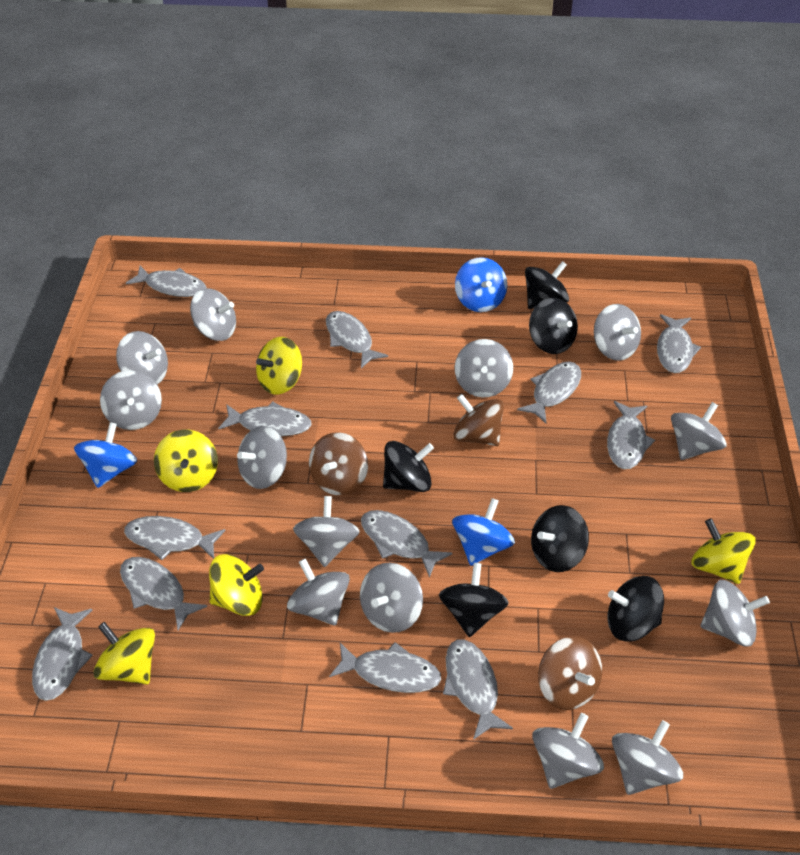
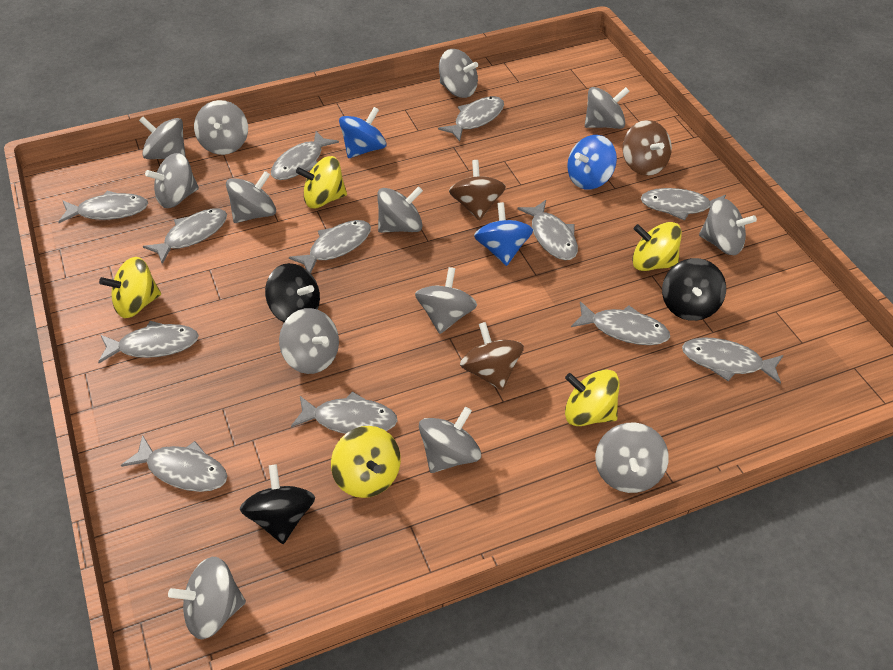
black spinning top: [383,441,434,492] [439,563,508,637] [525,261,569,309] [529,298,578,354] [531,505,589,572] [608,576,664,642] = 6 -> [240,464,315,544] [265,263,320,322] [662,258,726,321] = 3

